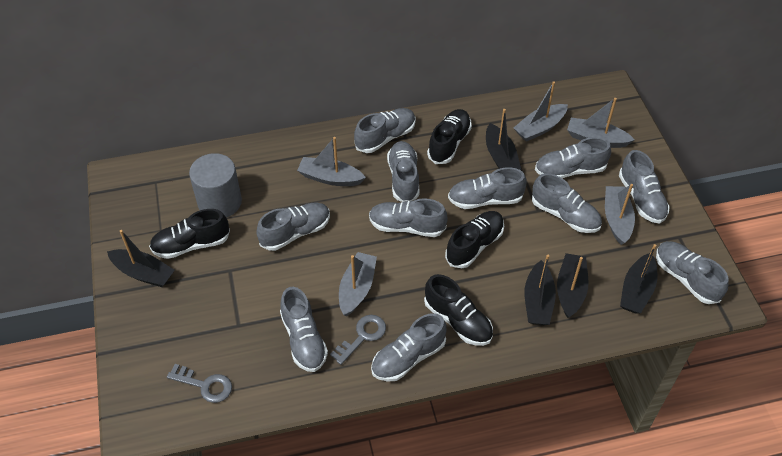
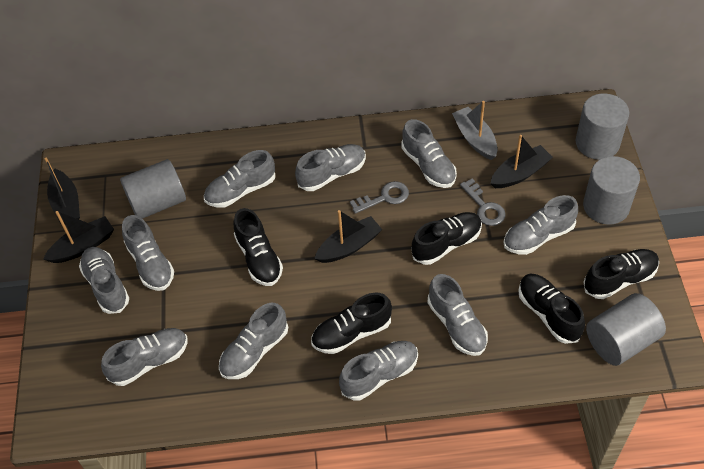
black boat: [107,230,175,287] [486,109,521,170] [525,255,556,325] [557,253,588,318] [620,244,657,314] = 5 -> [43,211,114,263] [44,158,80,225] [314,210,382,263] [490,135,553,188] = 4
black shoe: [149,209,230,259] [424,274,493,346] [427,109,472,164] [445,211,504,268] = 4 -> [234,208,283,286] [311,292,392,354] [411,212,482,265] [518,274,585,344] [584,249,659,299] = 5
grey boat: [297,137,366,186] [339,252,377,316] [514,82,568,142] [567,98,635,148] [605,184,635,245] = 5 -> [452,101,498,160] = 1
grey cylinder: [189,153,242,218] = 1 -> [120,159,186,219] [576,93,629,160] [583,156,640,225] [586,293,666,366] = 4
grey shoe: [256,202,330,251] [280,287,328,372] [354,108,416,153] [369,198,448,237] [371,313,447,382] [387,141,420,202] [448,167,526,209] [532,173,602,233] [535,137,611,178] [619,150,670,223] [656,241,729,304] = 11 -> [79,247,130,314] [101,328,188,386] [122,215,174,291] [204,150,275,208] [219,303,288,379] [295,144,366,191] [339,341,418,401] [402,119,457,188] [428,274,488,356] [503,195,578,255] = 10

